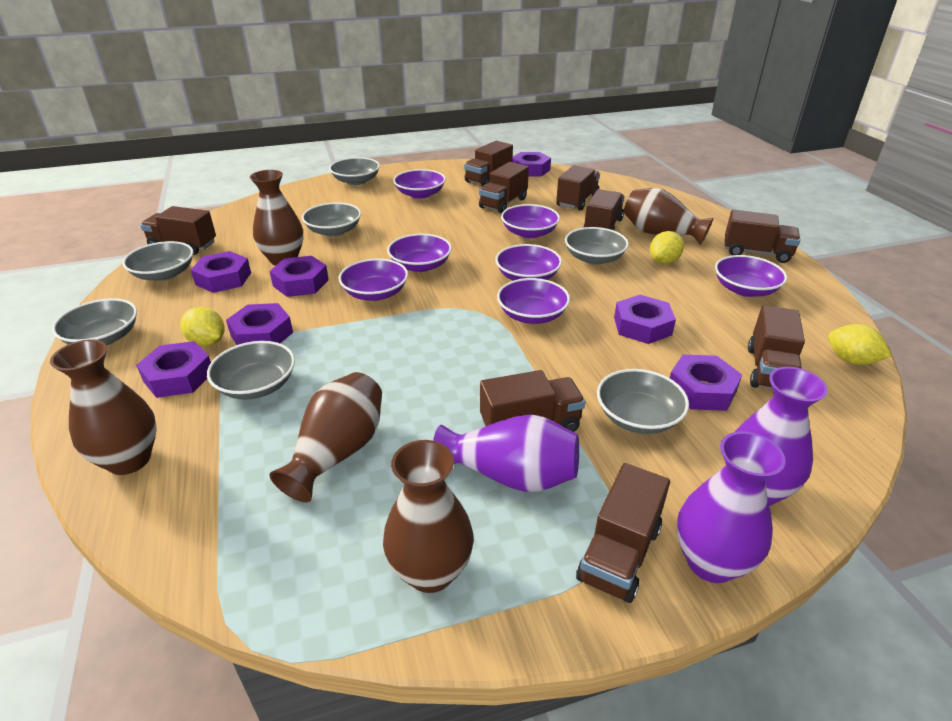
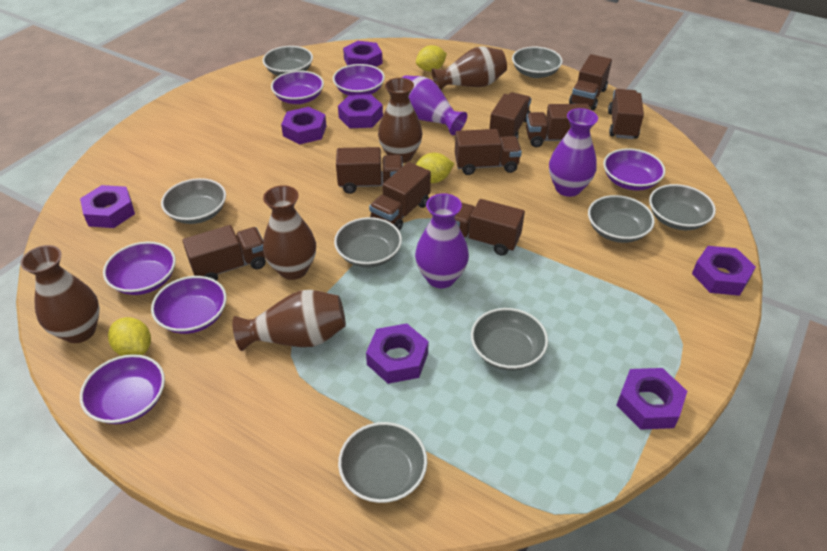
grey bowl: [52,298,137,346] [122,241,193,281] [207,341,295,400] [302,202,361,237] [329,157,380,185] [565,227,629,265] [597,369,689,434] = 7 -> [161,178,226,224] [263,46,313,76] [334,217,402,268] [338,422,427,503] [471,308,548,370] [512,47,563,78] [588,195,655,243] [649,184,716,230] = 8
purple bowl: [339,259,408,301] [387,234,452,272] [393,169,446,199] [495,244,562,281] [497,278,570,324] [501,204,560,238] [715,255,787,297] = 7 -> [80,354,165,424] [103,242,176,295] [151,276,227,334] [271,71,324,104] [333,64,385,96] [603,148,665,191] = 6

